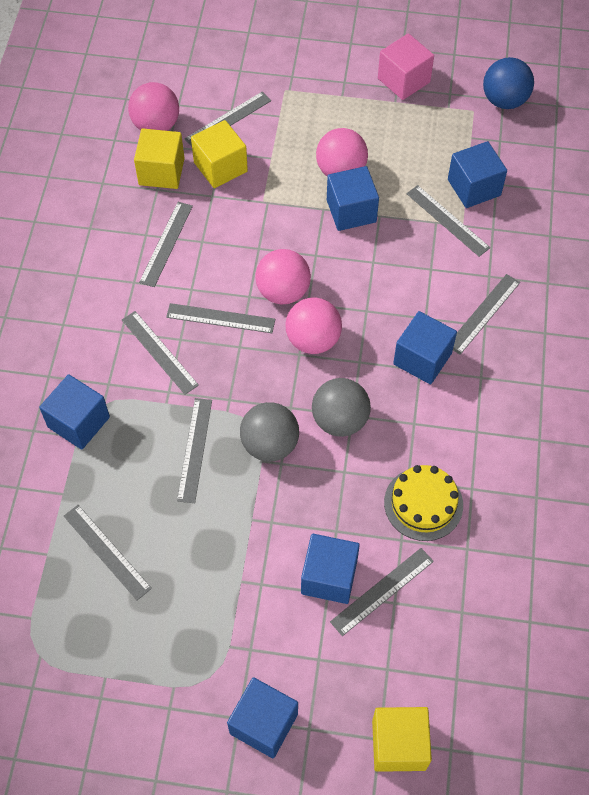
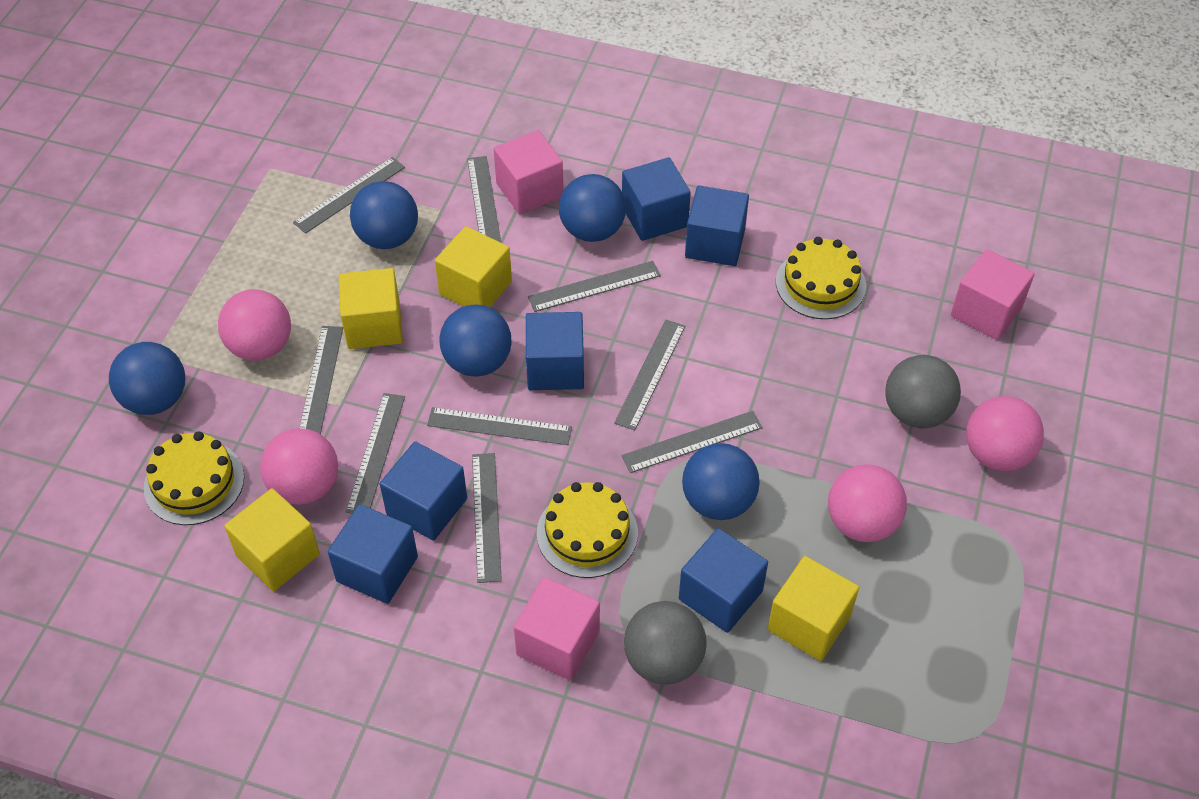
blue ball: [483,57,534,109] = 1 -> [109,342,185,415] [350,181,418,249] [439,304,512,377] [559,174,626,242] [682,443,760,520] = 5
pink cube: [378,33,434,100] = 1 -> [494,130,563,214] [514,577,600,681] [950,249,1035,340] = 3
yellow cake: [384,465,463,541] = 1 -> [144,431,244,525] [537,482,638,578] [776,237,866,319] = 3
yellow cube: [134,128,185,189] [191,120,248,188] [372,707,432,772] = 3 -> [224,488,320,591] [339,268,403,349] [435,226,512,307] [768,556,859,661] = 4

